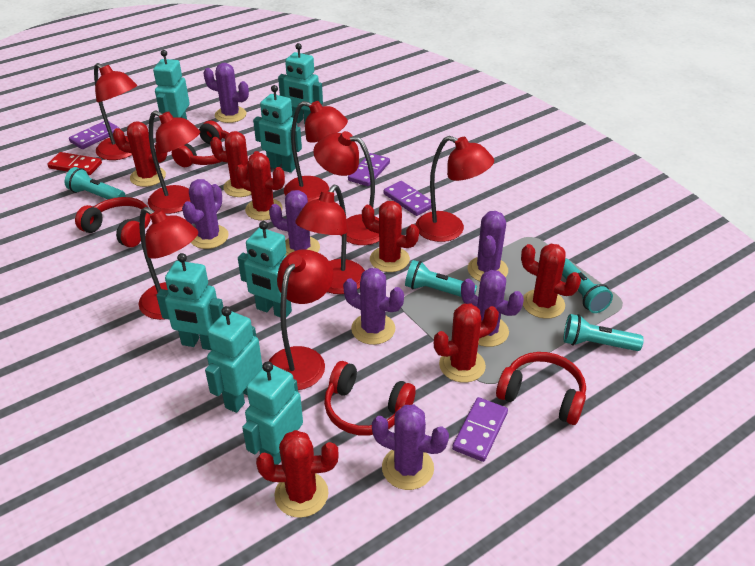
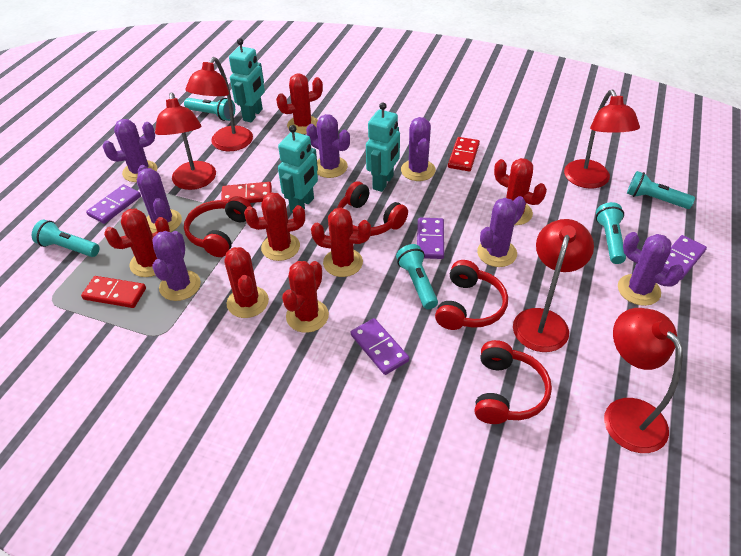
red domino: [48,152,102,175] = 1 -> [81,276,146,308] [221,182,272,203] [448,137,480,171] = 3
red lamp: [94,63,137,160] [139,207,198,320] [148,110,200,214] [269,249,334,390] [284,101,348,202] [295,185,365,294] [313,131,379,245] [416,136,494,242] = 8 -> [155,93,216,190] [185,57,253,151] [513,219,594,352] [564,90,640,188] [604,308,683,453] = 5
turquoise flashlight: [65,167,125,199] [405,260,477,297] [562,259,613,313] [564,314,644,351] = 4 -> [32,220,99,257] [184,98,235,121] [396,244,438,309] [596,202,626,264] [627,171,695,209] = 5
turquoise robot: [153,50,190,119] [156,253,223,350] [205,306,262,413] [238,221,292,318] [242,361,303,465] [253,85,302,173] [278,43,323,124] = 7 -> [229,38,265,122] [278,125,318,213] [366,102,400,192] = 3

